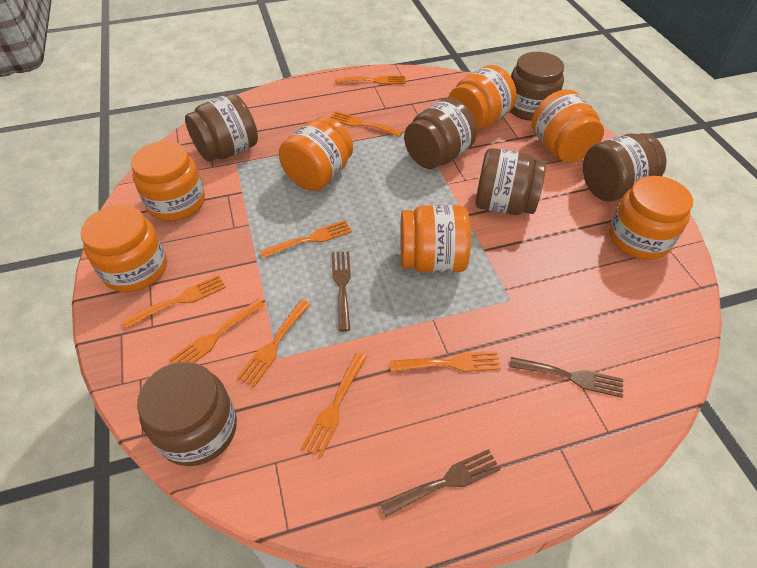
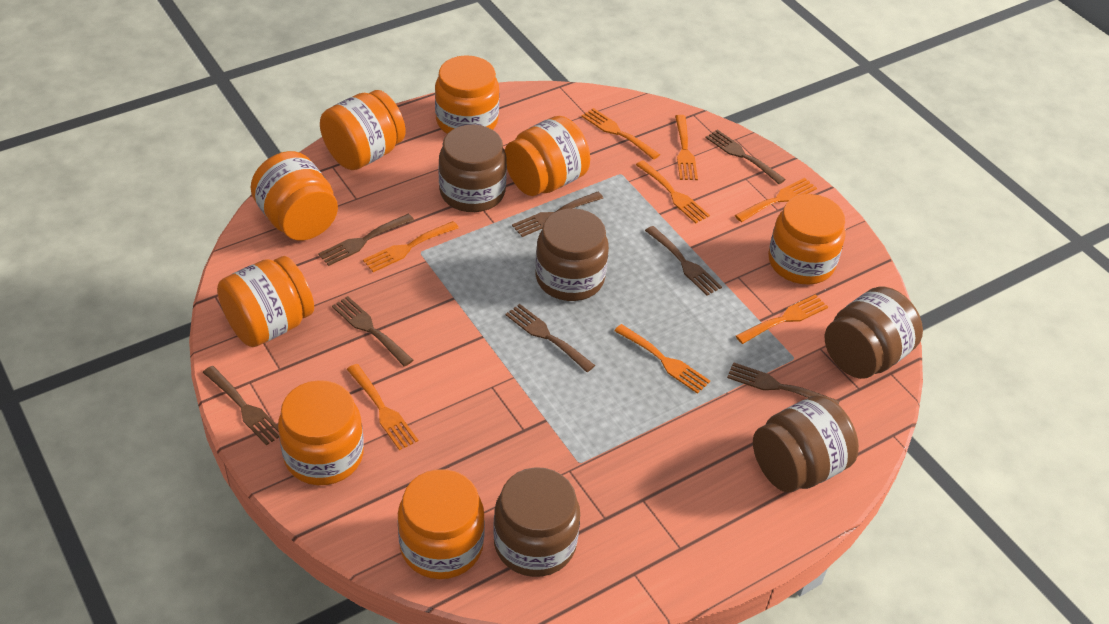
brown fork: [332,251,351,331] [380,449,501,517] [509,357,623,398] = 3 -> [203,366,279,445] [318,214,414,266] [332,296,413,367] [505,304,595,372] [512,192,603,237] [645,226,722,296] [706,129,786,184] [727,362,840,405] = 8
brown jar: [137,362,237,466] [185,93,258,162] [404,98,477,169] [475,148,546,215] [510,52,564,121] [583,133,666,201] = 6 -> [439,125,507,212] [493,467,580,577] [535,208,609,301] [753,395,859,493] [825,286,923,379] = 5
orange jar: [81,205,167,292] [131,141,205,221] [279,116,353,191] [400,205,471,273] [448,65,517,130] [531,89,604,163] [609,176,693,260] = 7 -> [217,256,314,347] [251,151,338,241] [278,380,364,485] [320,90,406,170] [398,469,485,579] [435,55,499,134] [505,116,590,196] [768,194,846,285] = 8

